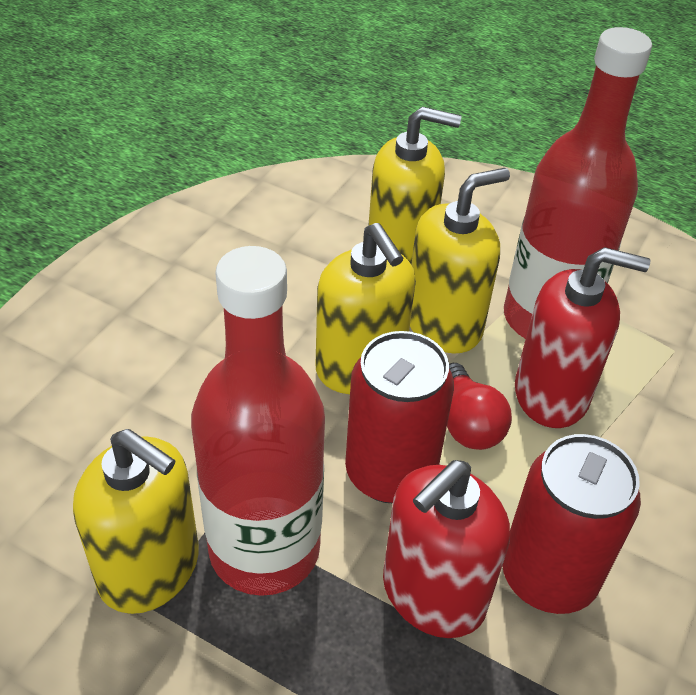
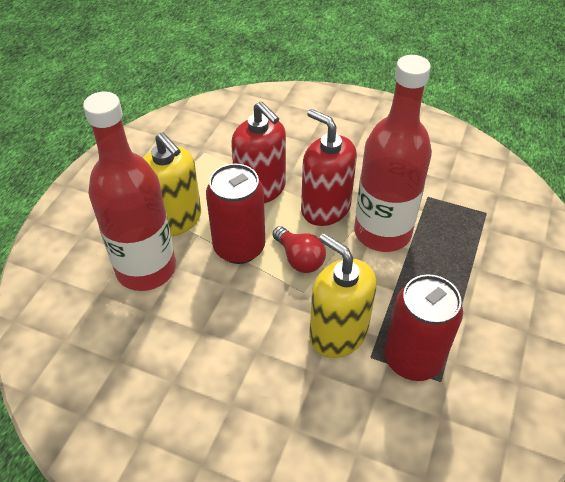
yellow soap dispenser: [73,429,199,614] [316,223,416,394] [368,106,462,264] [410,168,510,354] = 4 -> [143,132,201,237] [309,233,377,358] = 2

